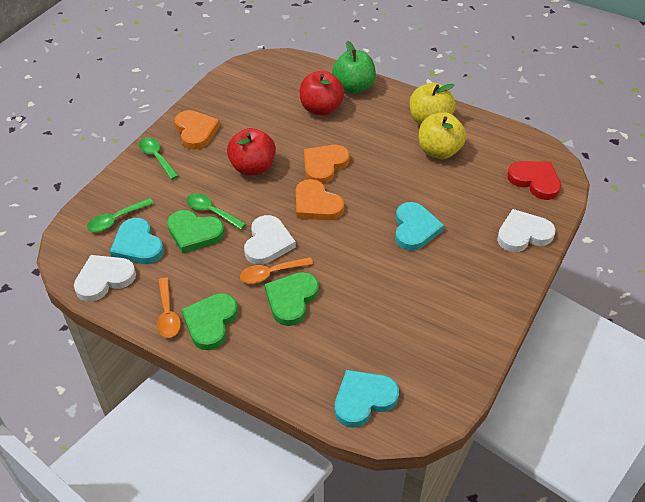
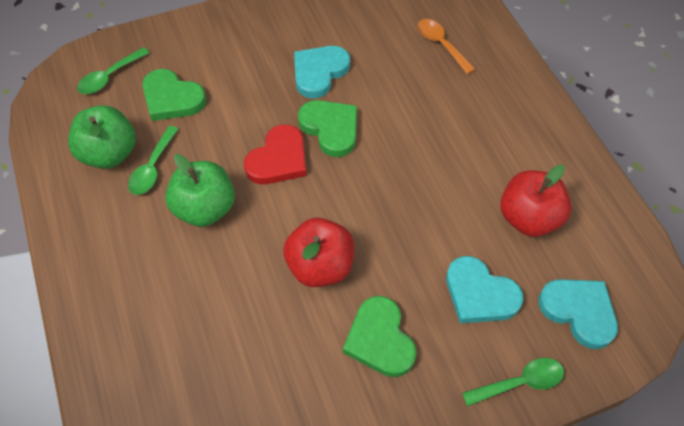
green apple: [332,41,376,94] = 1 -> [68,105,136,169] [165,154,235,227] = 2
orange heart: [175,110,220,150] [296,179,344,220] [304,145,349,184] = 3 -> none = 0
orange spoon: [157,278,181,338] [240,257,313,284] = 2 -> [418,19,475,74] = 1
white heart: [74,255,136,302] [244,215,296,265] [497,209,556,252] = 3 -> none = 0
yellow apple: [410,83,455,125] [419,112,466,159] = 2 -> none = 0

